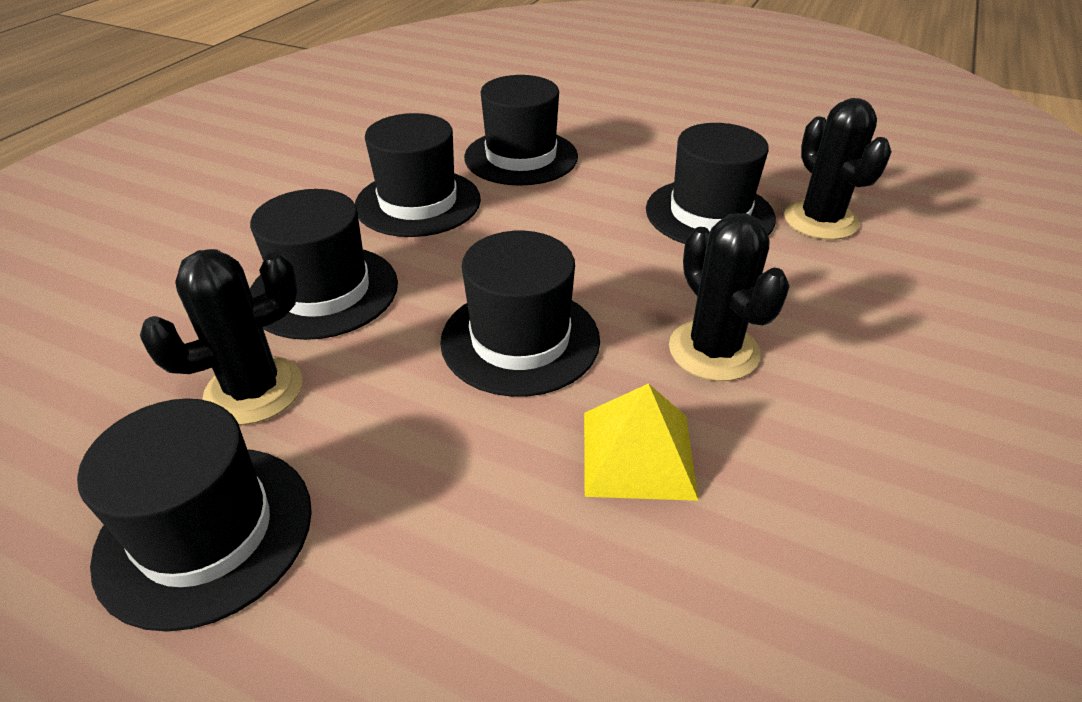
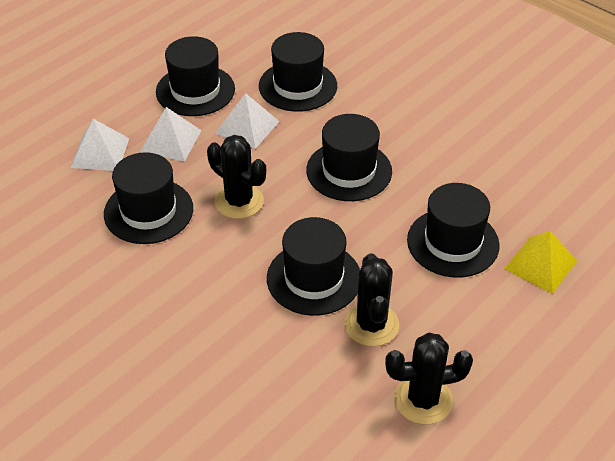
white pyramid: none = 0 -> [70,119,129,171] [140,107,202,162] [215,93,280,149] = 3

